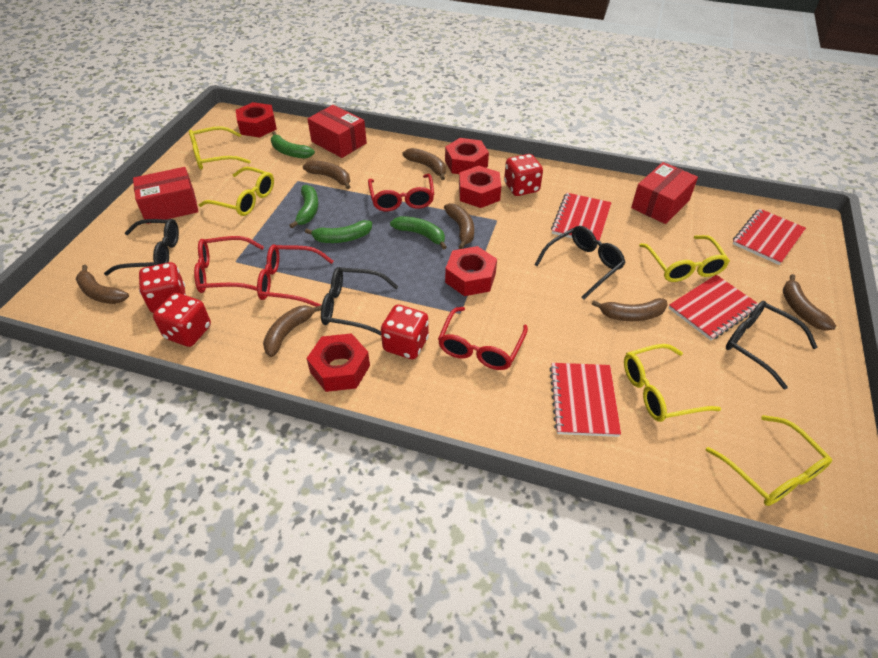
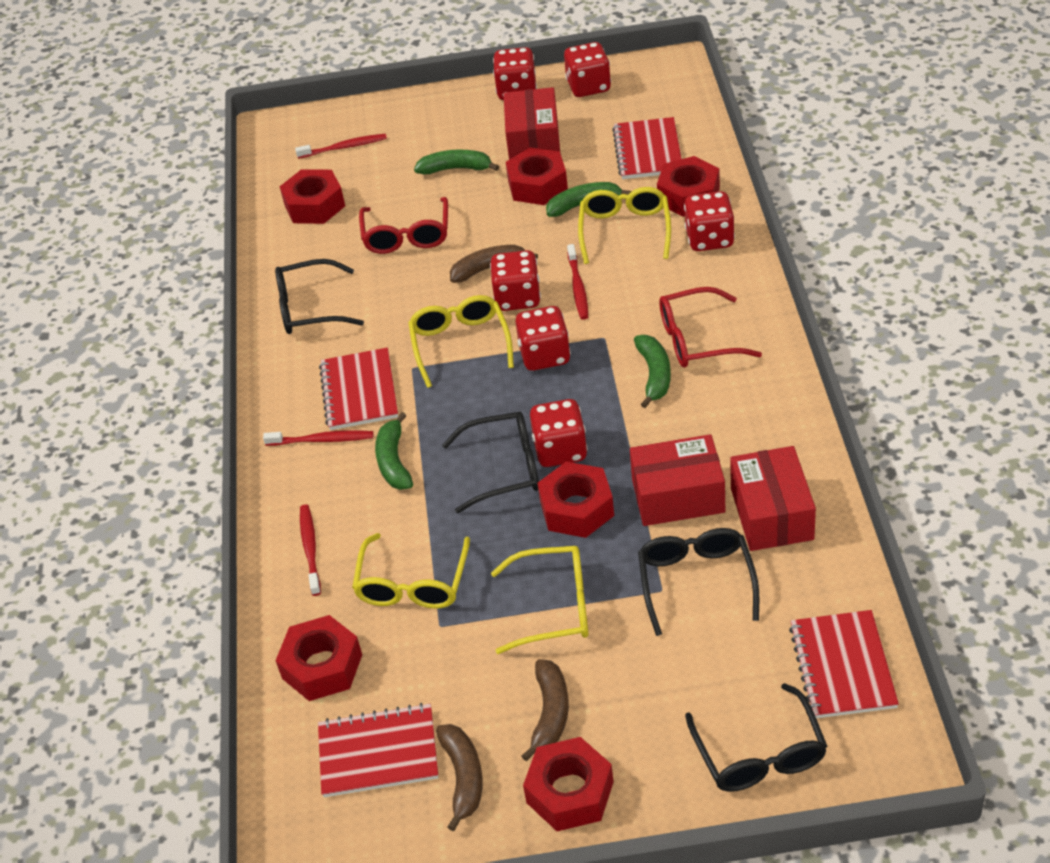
brown banana: [76,265,129,304] [263,305,322,357] [303,160,350,189] [402,148,446,180] [444,203,474,249] [592,298,667,321] [783,274,836,331] = 7 -> [436,724,483,831] [450,245,538,283] [522,659,569,761] = 3
red dice: [139,262,186,313] [153,293,211,347] [381,305,429,359] [504,154,543,196] = 4 -> [490,250,541,311] [493,47,537,100] [515,306,571,371] [530,399,588,467] [564,42,611,97] [684,191,735,251] = 6
red glasses: [194,236,264,293] [257,245,334,307] [368,174,434,211] [438,307,528,370] = 4 -> [359,197,448,254] [659,287,762,367] = 2
red nut: [236,102,277,137] [306,333,370,392] [445,138,489,174] [445,246,497,296] [459,166,501,208] = 5 -> [276,615,362,701] [280,169,345,224] [506,147,568,205] [523,737,614,831] [538,462,614,538] [657,156,720,217] = 6
red toothbrush: none = 0 -> [263,430,373,446] [295,133,387,159] [300,504,321,596] [567,244,588,320] = 4
yellow glasses: [189,126,251,170] [199,167,274,216] [624,344,721,422] [639,235,730,282] [706,415,832,506] = 5 -> [352,533,470,609] [408,295,514,388] [491,546,588,654] [578,187,671,264] = 4

